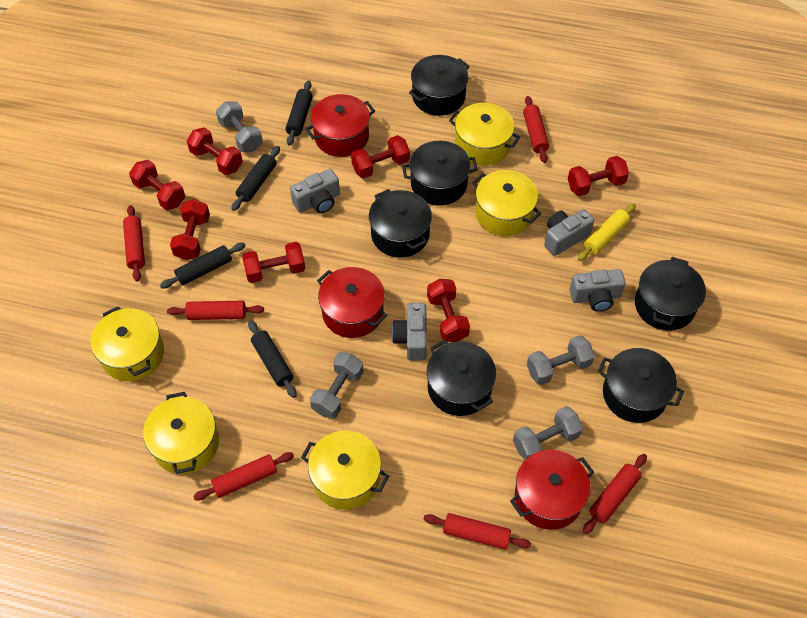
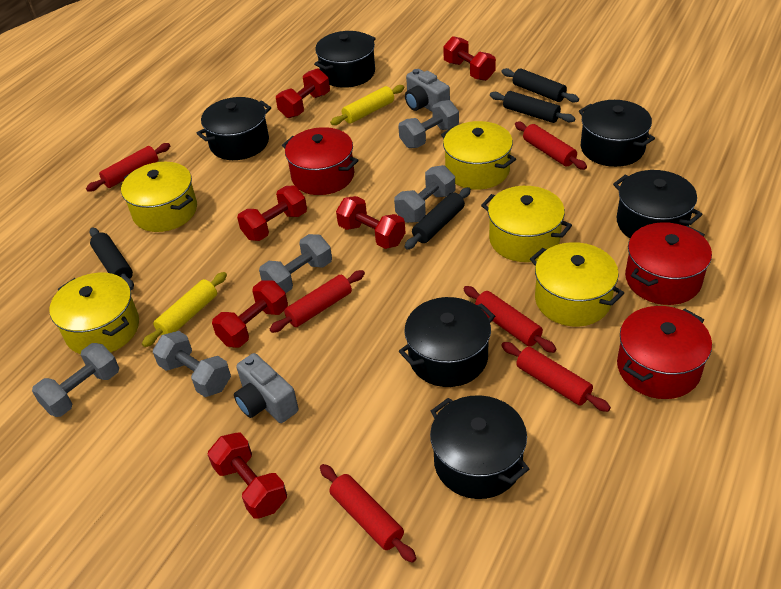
grey camera: [290,169,340,213] [392,303,427,360] [544,209,594,256] [570,269,626,312] = 4 -> [234,353,298,423] [405,69,450,111] = 2
grey dumbbell: [216,102,263,152] [310,352,364,419] [513,406,583,460] [527,335,595,385] = 4 -> [32,343,119,417] [153,331,231,397] [259,234,332,293] [394,165,455,223] [398,100,459,148] = 5
red dumbbell: [129,160,185,210] [170,199,210,260] [187,127,243,175] [242,242,305,283] [351,135,410,179] [427,279,470,342] [568,156,629,196] = 7 -> [208,433,287,519] [212,280,288,348] [237,186,307,241] [276,68,330,118] [336,196,405,249] [443,36,496,81] = 6
yellow rolling pin: [577,203,636,261] = 1 -> [142,272,227,347] [330,85,404,125] = 2

